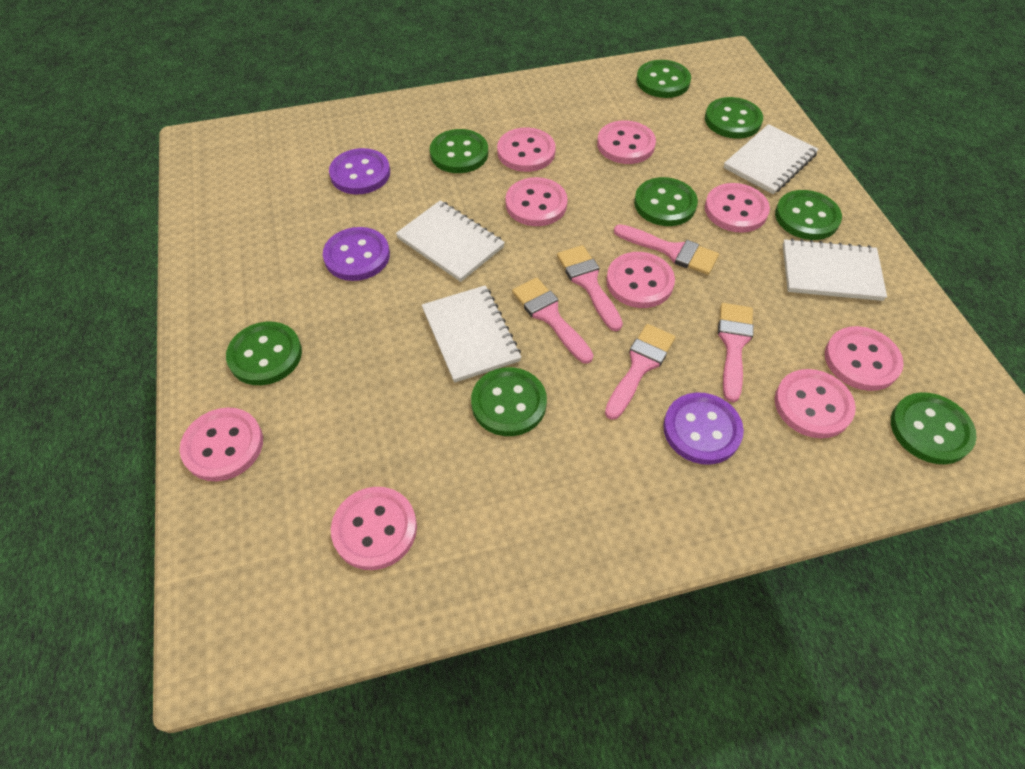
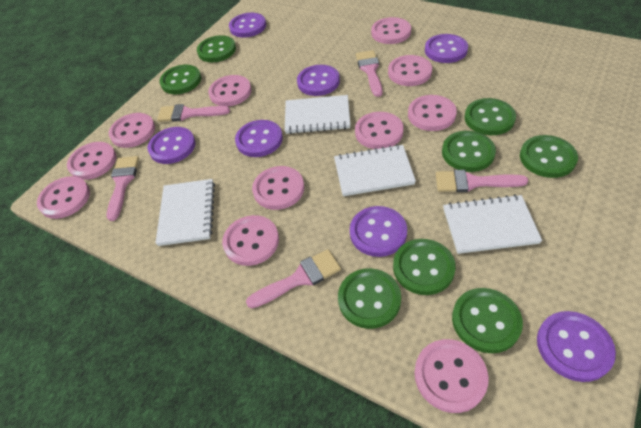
pink button: [179,408,263,481] [331,487,417,570] [497,127,556,172] [506,177,568,226] [597,120,656,164] [606,252,675,308] [705,183,770,233] [775,369,856,438] [825,326,904,391] = 9 -> [37,176,90,219] [67,142,117,180] [109,113,155,148] [208,75,251,106] [222,215,279,266] [252,166,304,210] [355,112,404,149] [371,17,411,44] [388,55,432,86] [408,95,457,131] [415,339,489,413] = 11
purple button: [323,227,390,281] [329,148,390,194] [663,393,744,465] = 3 -> [147,127,196,164] [229,13,266,38] [235,120,283,157] [297,65,340,96] [350,206,407,257] [425,34,468,63] [537,311,616,382] = 7

